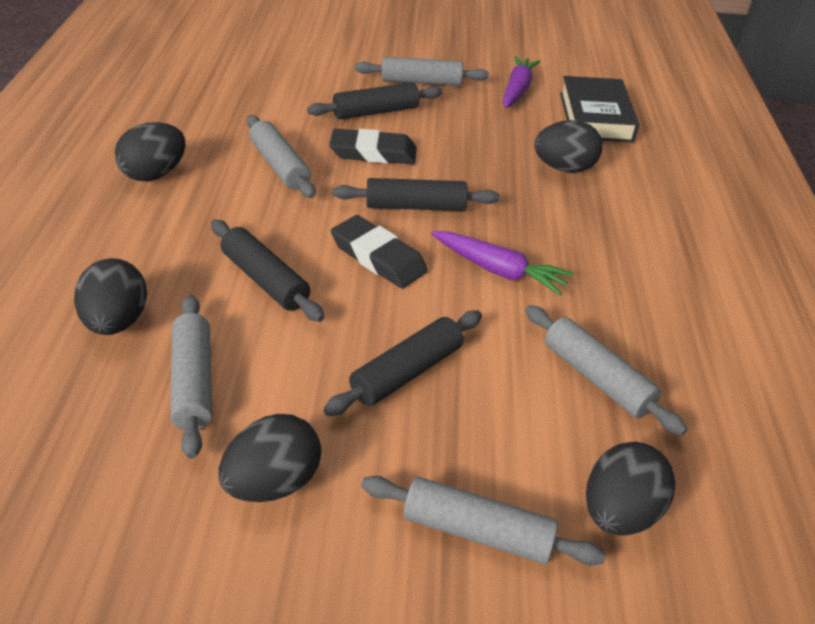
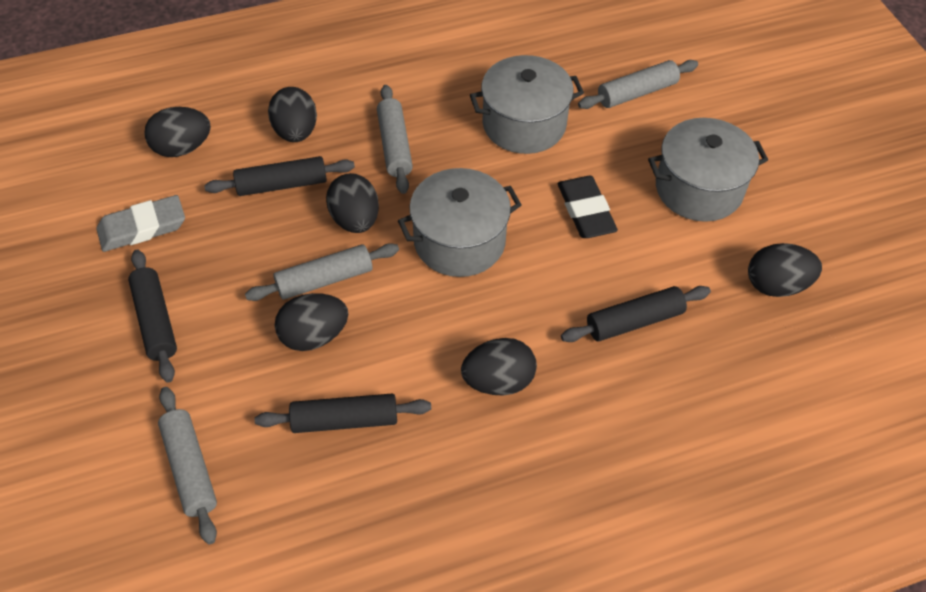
black book: [560,76,639,142] = 1 -> none = 0
black egg: [74,258,147,335] [115,122,186,181] [219,414,321,502] [534,120,603,173] [586,442,675,535] = 5 -> [144,107,211,157] [268,87,317,142] [275,293,348,351] [326,173,379,233] [461,338,537,395] [748,243,822,297] = 6
black eraser: [329,129,417,164] [331,215,428,288] = 2 -> [558,176,618,238] = 1
grey eraser: none = 0 -> [96,195,185,252] = 1
grey pot: none = 0 -> [398,168,522,277] [470,55,584,154] [648,118,768,222] = 3
grey rolling pin: [170,295,212,459] [247,115,316,198] [355,56,489,86] [361,476,606,566] [525,305,687,436] = 5 -> [158,387,217,544] [245,243,399,301] [377,85,413,194] [578,60,698,109] = 4
purple carrot: [431,231,574,296] [503,56,541,108] = 2 -> none = 0

